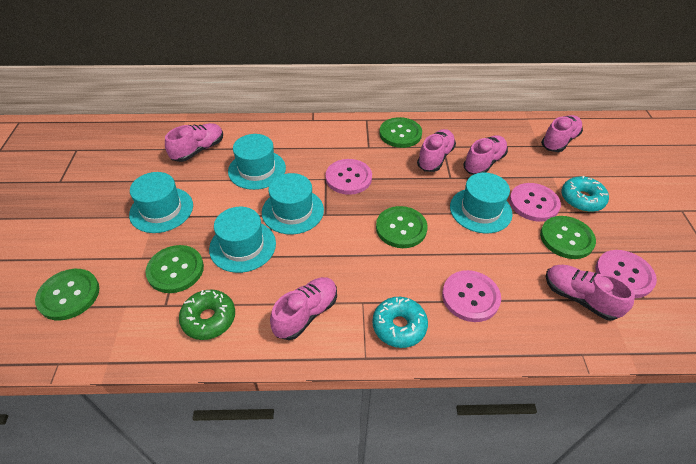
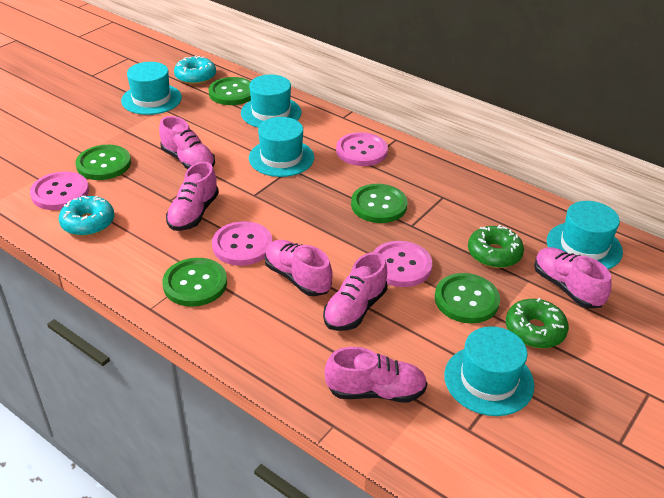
green donut: [179,290,235,340] = 1 -> [468,225,524,268] [506,298,569,348] = 2

